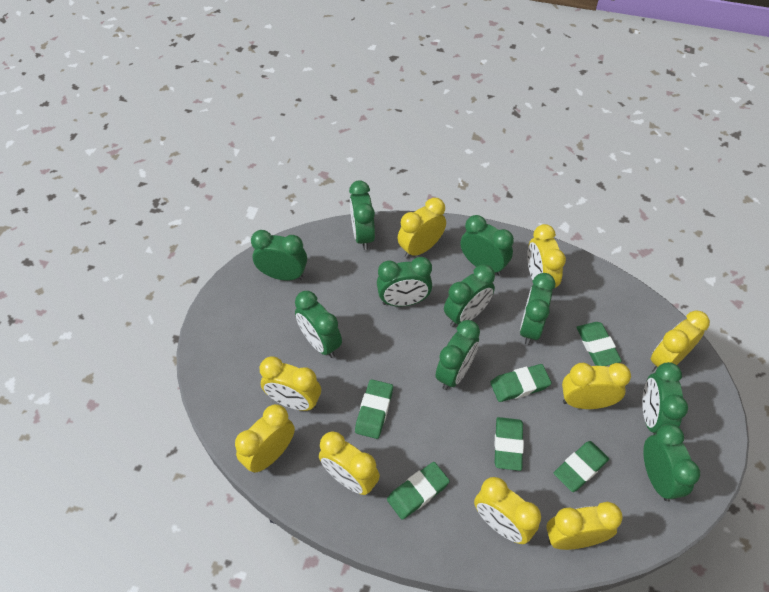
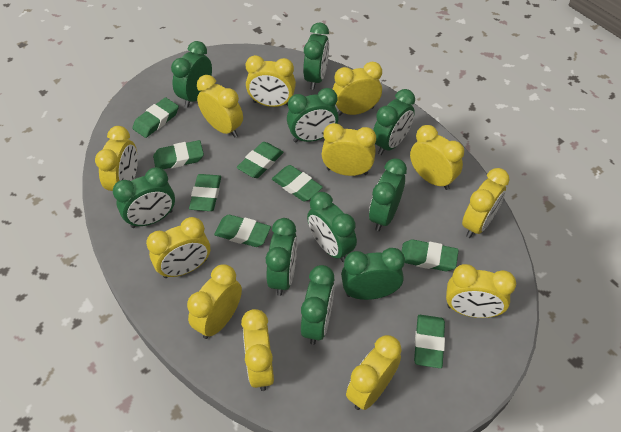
green eraser: [355,379,393,439] [387,462,450,520] [490,364,551,402] [494,417,524,471] [554,441,609,492] [576,322,622,366] = 6 -> [132,97,179,138] [153,140,204,169] [189,174,221,211] [214,215,271,247] [237,142,283,178] [272,165,323,202] [401,239,459,271] [414,315,445,368] = 8
yellow clock: [235,404,295,473] [260,356,321,411] [319,431,380,495] [398,198,446,259] [474,477,541,544] [527,224,566,288] [546,502,623,550] [562,363,631,409] [651,310,710,373] = 9 -> [95,126,138,191] [146,217,210,278] [187,264,242,339] [197,75,243,138] [241,309,274,391] [246,55,296,107] [322,123,376,176] [333,62,382,116] [346,335,402,410] [410,125,464,190] [446,264,516,318] [462,168,510,238] = 12

